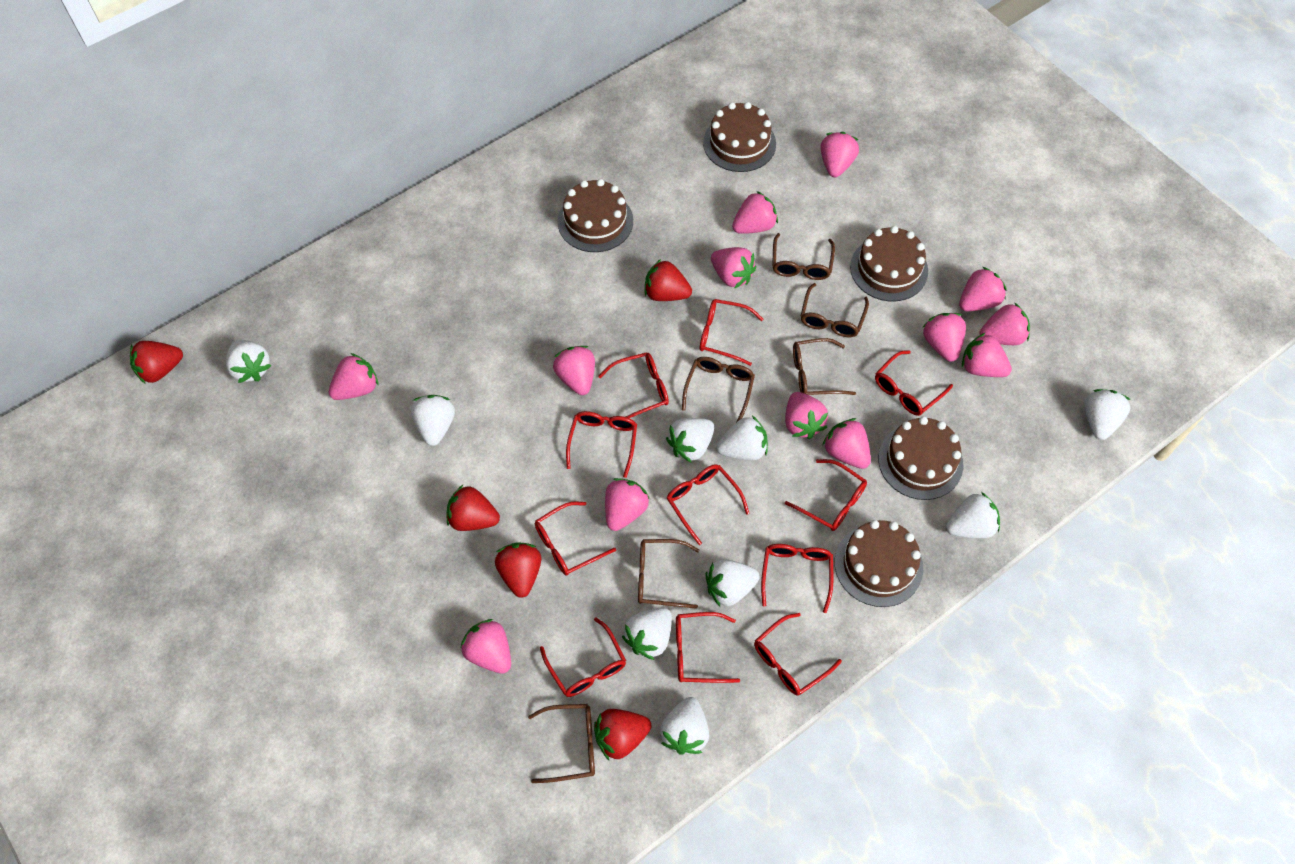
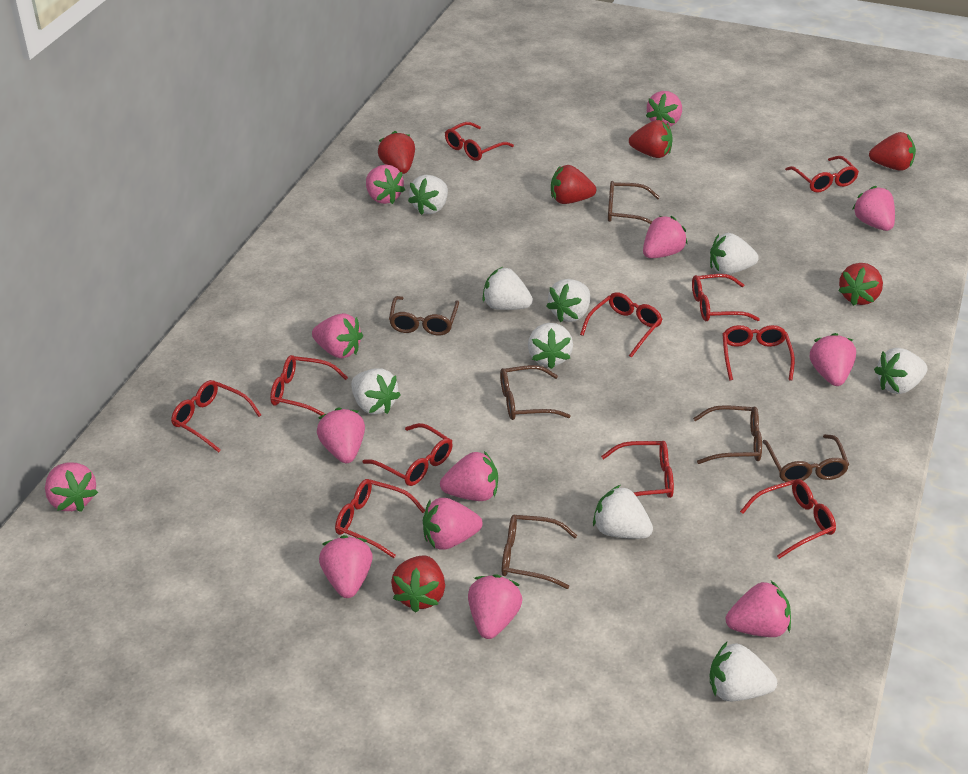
brown cake: [558,179,633,252] [703,102,776,172] [835,520,923,607] [850,226,928,301] [878,416,963,500] = 5 -> none = 0
red strawberry: [130,341,183,383] [447,485,500,531] [495,542,541,598] [594,709,651,760] [645,259,692,301] = 5 -> [378,131,415,174] [391,556,445,613] [551,165,596,204] [629,120,673,158] [838,263,883,306] [869,132,916,171] = 6

